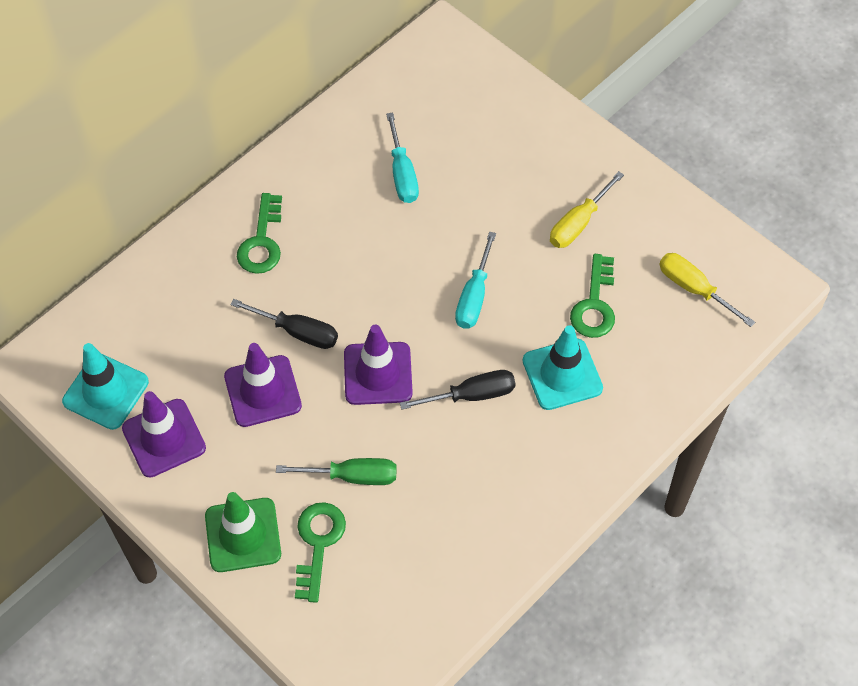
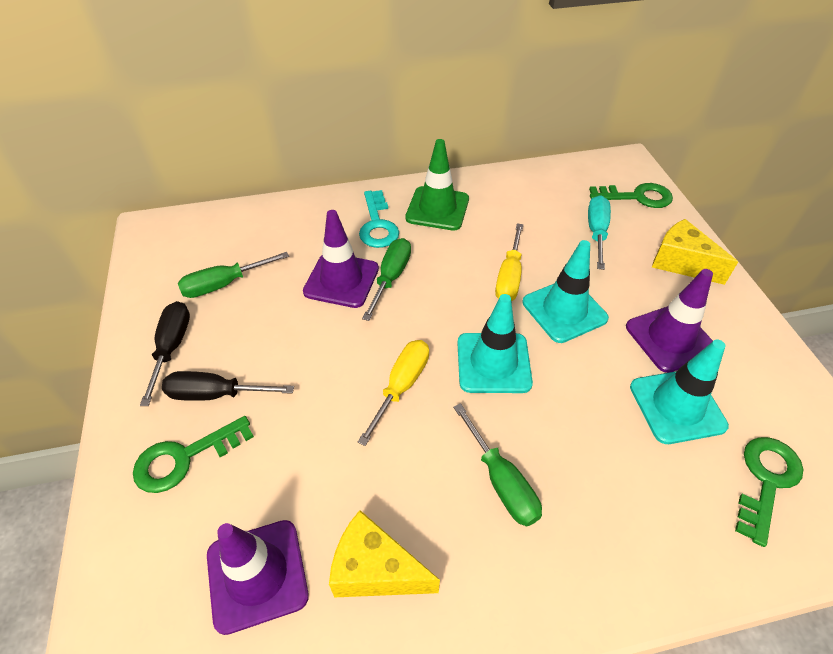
green screwdriver: [276,458,396,485] = 1 -> [178,252,289,298] [362,238,411,321] [453,403,542,527] = 3
turquoise key: none = 0 -> [359,190,399,248] = 1
turquoise screwdriver: [386,113,419,203] [455,232,496,329] = 2 -> [588,195,611,270] = 1
turquoise traffic cone: [62,343,149,430] [523,325,603,410] = 2 -> [457,294,533,393] [523,240,609,343] [630,339,729,444] = 3
yellow cheese: none = 0 -> [329,510,440,597] [652,219,738,285] = 2

